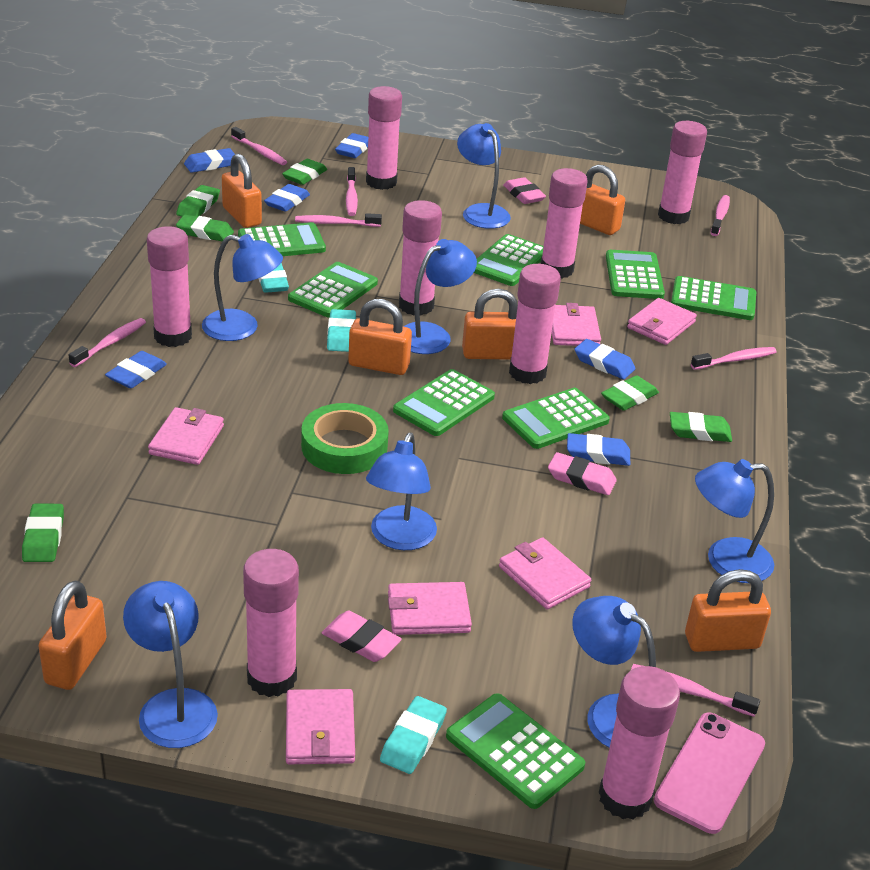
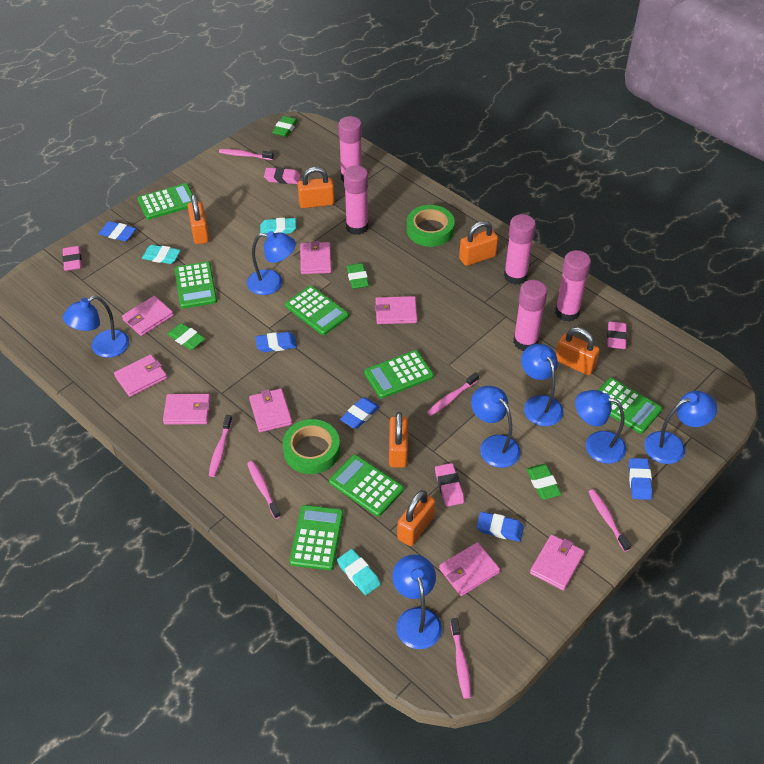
blue eraser: [105,351,167,388] [184,148,235,173] [264,184,310,212] [335,133,368,158] [567,433,630,466] [574,339,636,379] = 6 -> [99,221,136,241] [255,332,297,352] [340,397,380,429] [477,512,524,542] [629,458,652,500] = 5
green calculator: [238,222,326,256] [288,262,378,318] [393,369,495,436] [446,693,585,809] [474,234,544,286] [502,388,610,449] [606,250,665,299] [671,276,756,320] = 8 -> [138,183,193,220] [175,261,217,309] [285,286,349,335] [289,505,344,570] [329,455,404,517] [364,350,434,399] [598,378,662,434] = 7
green eraser: [22,504,64,562] [176,185,220,217] [176,215,234,241] [282,159,327,185] [601,375,659,411] [670,412,732,442] = 6 -> [167,323,205,350] [272,116,298,137] [346,263,369,289] [527,464,561,500] = 4
green tape: [301,403,389,474] = 1 -> [282,419,340,474] [407,205,455,247] = 2
pink eraser: [322,611,402,662] [503,177,546,204] [548,452,617,495] = 3 -> [62,246,82,271] [264,167,300,184] [435,463,464,507] [607,321,627,349] = 4
pink glue stick: [147,226,192,347] [243,549,299,697] [366,86,402,190] [399,200,442,316] [509,264,561,384] [541,168,588,279] [599,666,680,820] [658,121,707,224] = 8 -> [338,116,362,182] [344,165,368,235] [504,214,536,285] [513,280,547,351] [555,250,591,322] = 5
pink phone: [654,713,765,834] = 1 -> none = 0
pink toothbrush: [69,318,146,367] [231,127,287,165] [295,213,382,227] [346,167,358,216] [631,664,760,717] [691,347,777,370] [711,195,730,236] = 7 -> [209,415,232,477] [219,149,274,160] [247,461,281,519] [427,372,479,416] [451,618,471,699] [588,489,631,552] = 6
pink wallet: [148,407,224,465] [286,689,355,764] [388,582,472,635] [499,537,591,610] [552,303,601,346] [627,298,697,345] = 6 -> [114,354,167,397] [122,296,174,336] [163,394,210,425] [249,389,292,432] [300,241,332,274] [375,296,417,324] [439,542,500,596] [530,535,585,591] = 8

